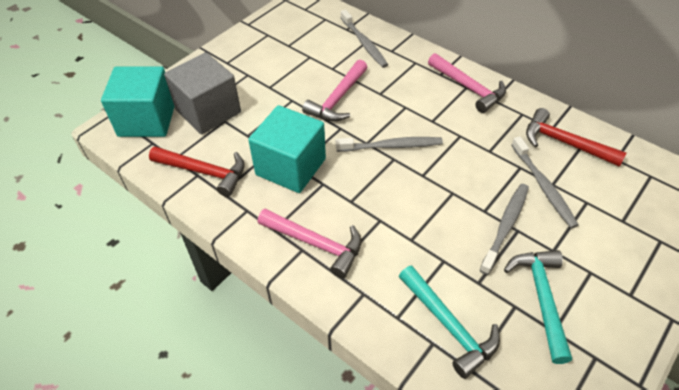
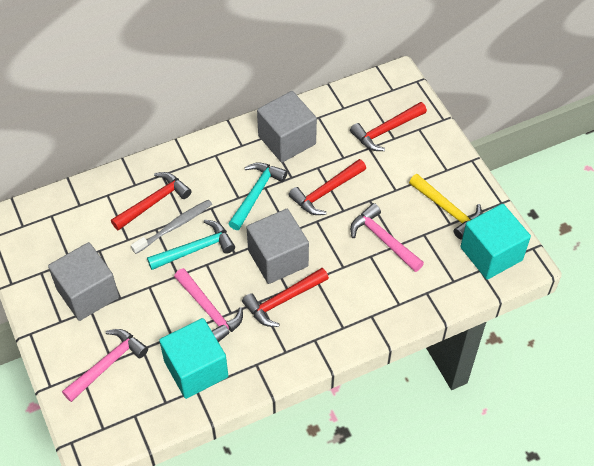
grey cube: [164,53,241,134] = 1 -> [48,242,119,321] [247,209,309,284] [257,91,317,163] = 3
grey toothbrush: [335,137,443,152] [341,10,388,68] [480,184,529,275] [512,136,579,228] = 4 -> [131,199,212,254] = 1
red hammer: [149,146,245,197] [526,108,627,167] = 2 -> [111,172,192,231] [242,268,329,327] [289,159,366,215] [350,102,427,151] = 4
yellow hammer: none = 0 -> [409,174,483,240] = 1

